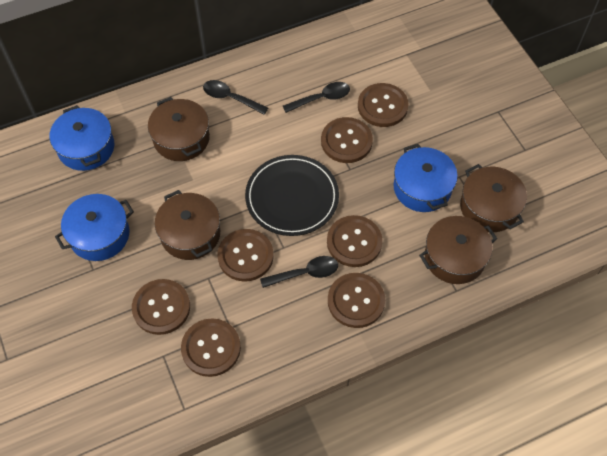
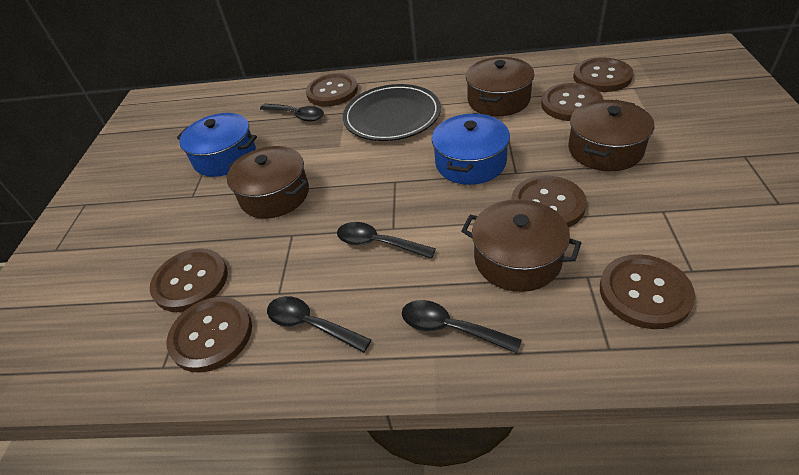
black spoon: [203,80,268,115] [260,256,338,288] [283,82,350,113] = 3 -> [260,104,324,121] [267,296,371,353] [337,222,436,259] [402,300,522,354] = 4
blue pot: [50,105,114,171] [55,194,134,261] [393,144,458,212] = 3 -> [177,113,257,177] [432,113,510,185] = 2

